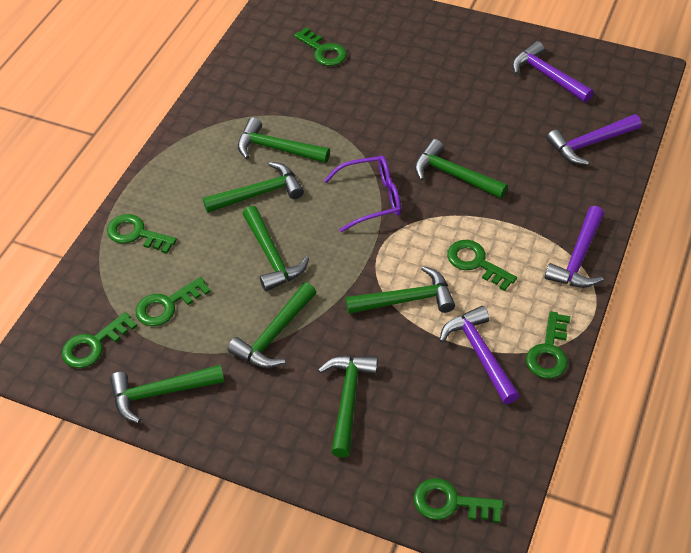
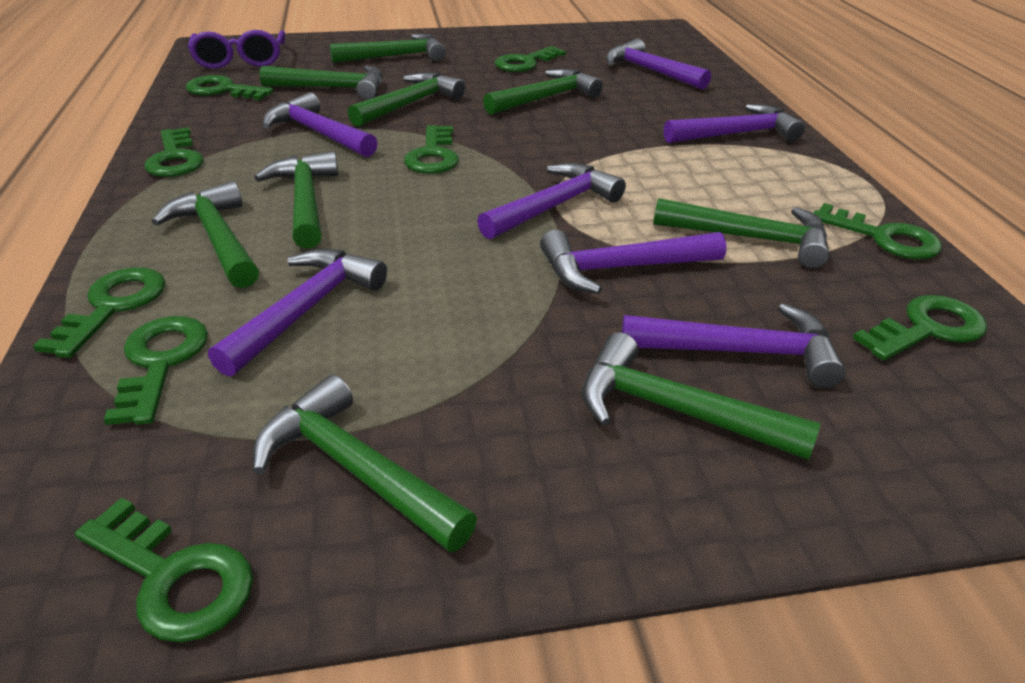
green hammer: [110,365,224,423] [203,162,304,213] [228,282,316,368] [238,117,330,163] [243,206,309,291] [318,356,378,457] [345,266,455,314] [415,139,508,199] = 8 -> [152,181,259,288] [253,375,477,552] [254,151,339,249] [260,66,382,100] [330,34,446,63] [348,72,465,127] [483,69,603,115] [582,332,821,460] [653,198,829,268] = 9
green key: [62,312,137,368] [107,214,177,254] [135,277,211,326] [294,27,347,66] [414,478,503,523] [447,240,517,291] [526,311,570,379] = 7 -> [33,267,165,358] [75,498,253,643] [104,316,208,425] [144,127,204,177] [186,75,274,100] [404,125,459,174] [495,46,566,72] [813,203,942,259] [853,295,987,360] = 9
purple hammer: [439,306,520,404] [512,41,594,102] [545,206,604,288] [547,114,641,165] = 4 -> [208,249,387,377] [263,92,378,157] [477,163,626,239] [540,230,726,294] [606,38,711,90] [622,303,846,388] [664,104,805,143] = 7

